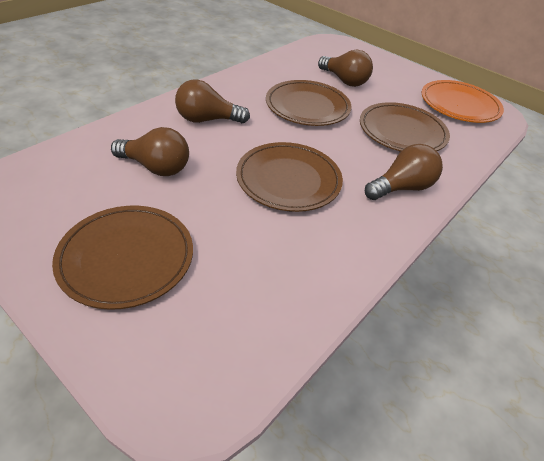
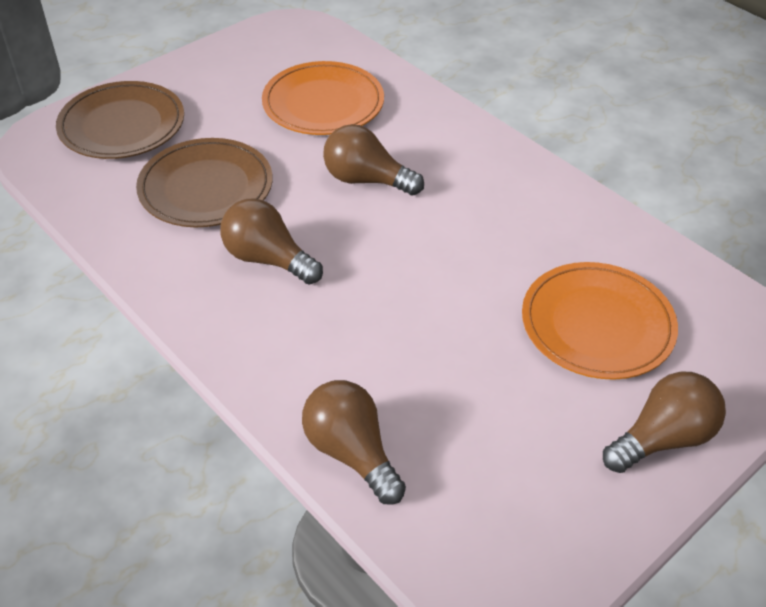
brown plate: [52,206,193,310] [236,142,343,212] [266,80,351,126] [360,102,450,152] = 4 -> [56,81,184,159] [136,138,273,227] = 2
orange plate: [422,80,504,123] = 1 -> [262,61,384,135] [522,262,678,380] = 2

